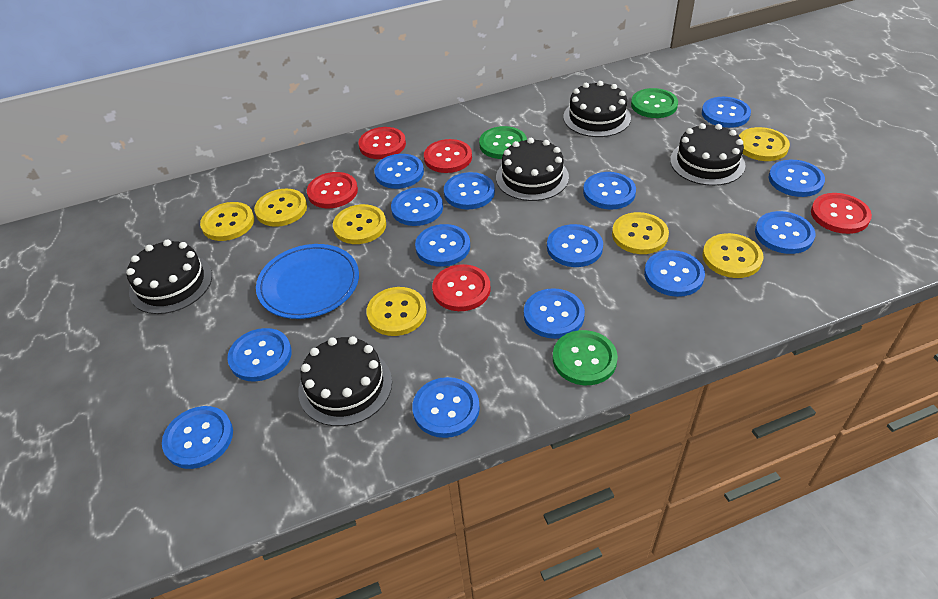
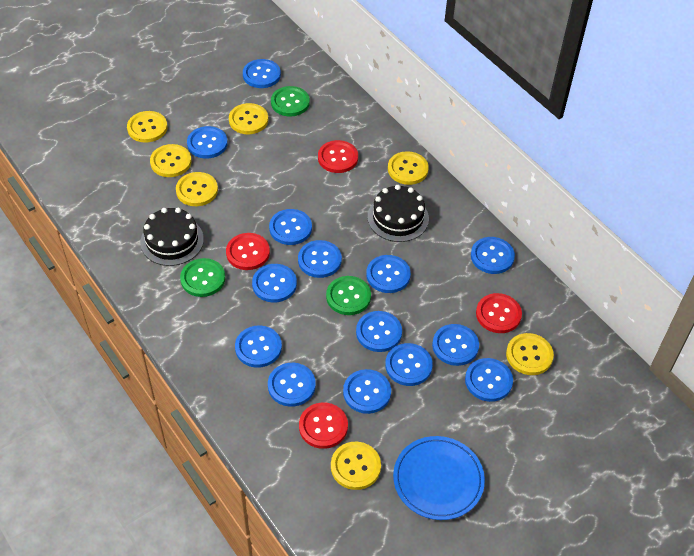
black cake: [126,240,212,314] [298,336,392,426] [496,138,569,201] [563,81,631,137] [670,123,745,186] = 5 -> [140,208,204,266] [368,185,429,242] = 2
red button: [307,172,358,208] [358,127,406,159] [424,139,472,173] [432,264,491,311] [811,193,872,234] = 5 -> [226,233,270,270] [299,403,348,449] [318,140,358,173] [476,293,522,333] = 4

